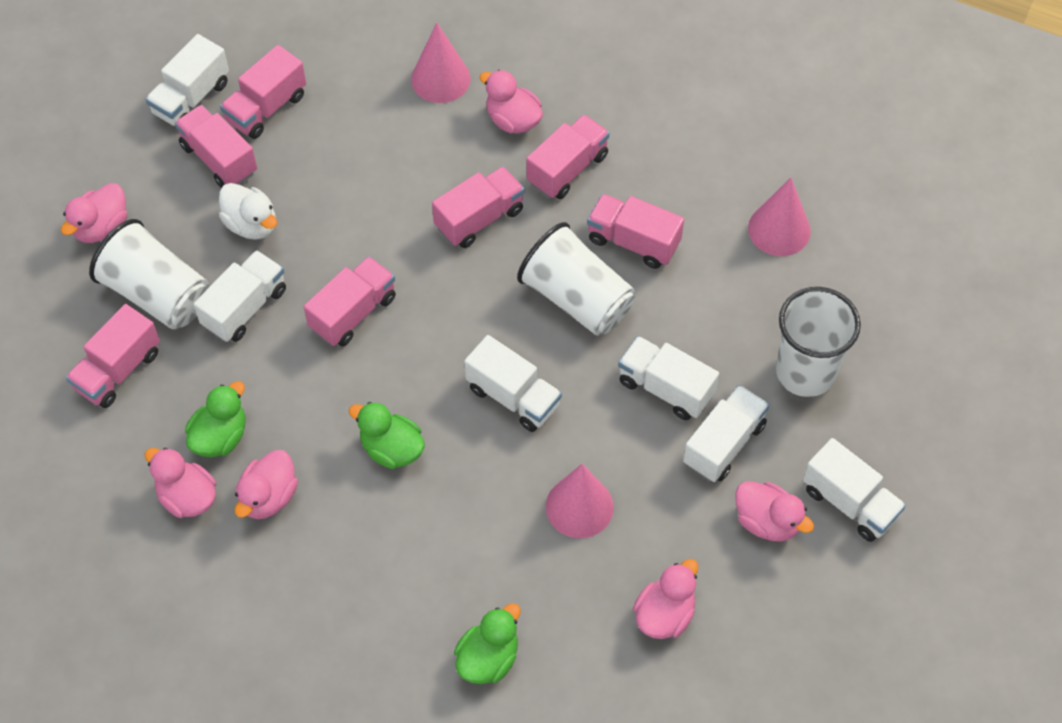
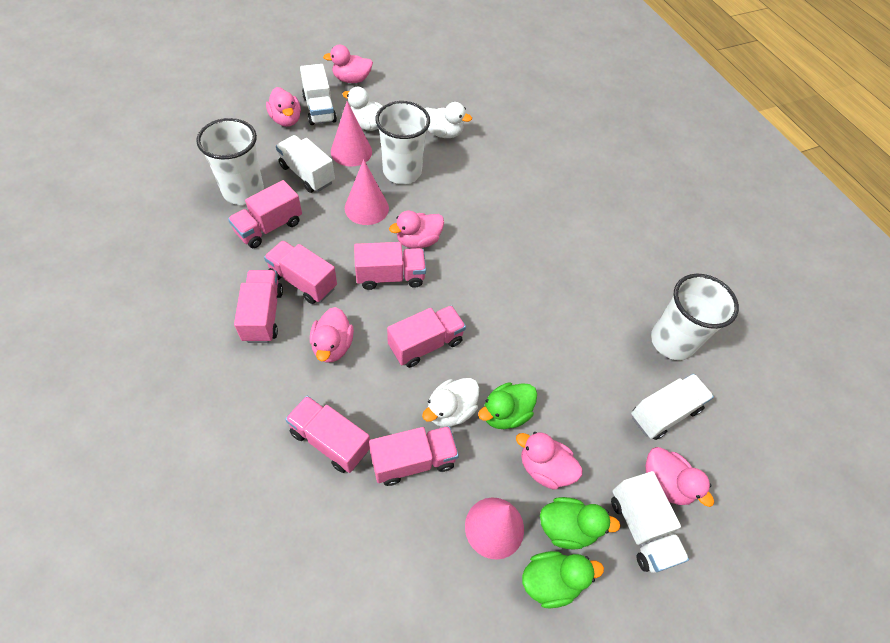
white duck: [219,183,277,240] = 1 -> [342,87,382,131] [422,378,479,427] [424,102,472,138] = 3
white truck: [146,34,229,126] [194,250,286,342] [464,335,562,432] [618,336,719,420] [683,385,769,482] [803,438,906,542] = 6 -> [276,135,335,193] [300,64,337,125] [611,471,689,573] [631,373,714,440] = 4

